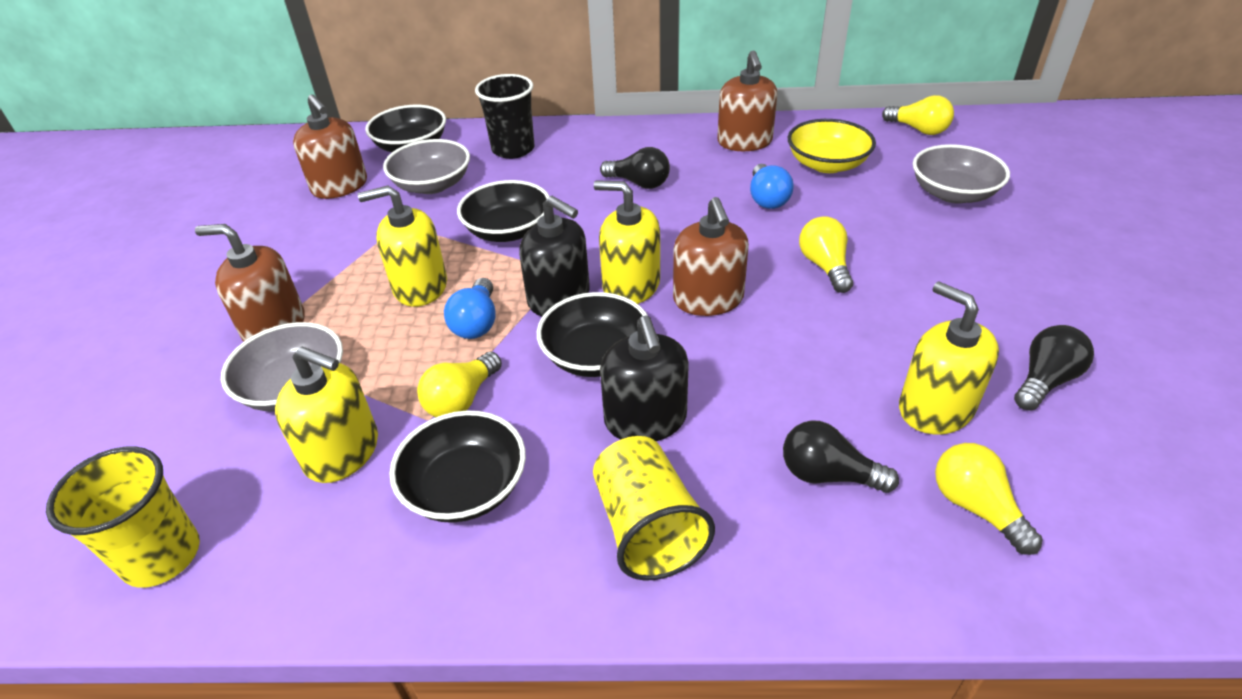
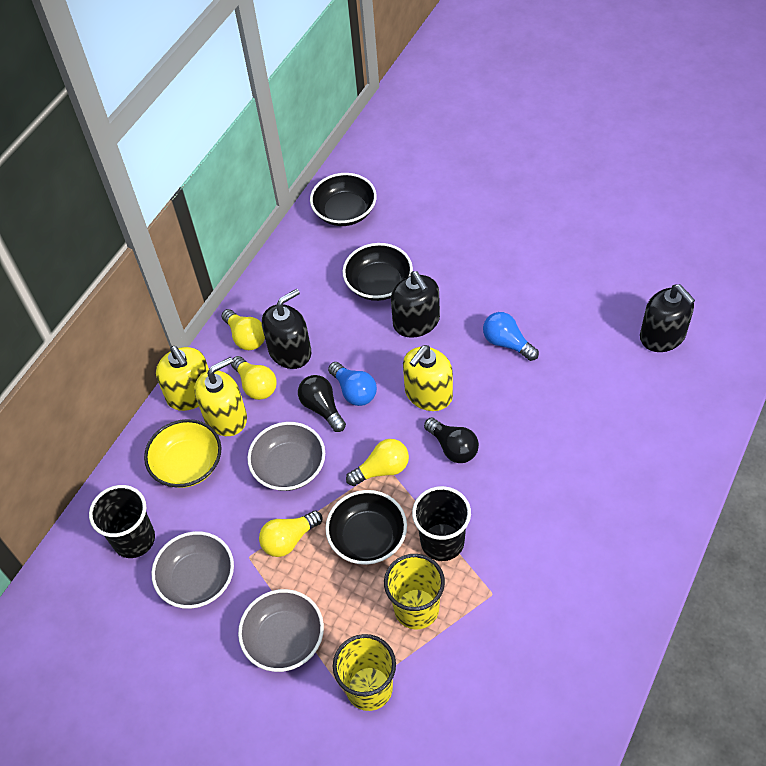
black bowl: [365,105,446,152] [389,410,526,523] [457,180,550,242] [537,292,648,377] = 4 -> [310,173,377,226] [325,490,407,565] [342,243,413,301] = 3
black cup: [475,74,534,159] = 1 -> [89,485,155,558] [412,486,471,561] = 2
black light bulb: [600,147,670,189] [783,420,899,493] [1014,325,1094,411] = 3 -> [298,375,346,432] [424,417,479,463] = 2
black soap dispenser: [519,196,590,316] [600,316,689,441] = 2 -> [262,288,311,369] [391,271,440,338] [640,284,695,352] = 3
brown soap dispenser: [195,224,305,342] [293,95,367,199] [673,197,749,316] [717,51,777,151] = 4 -> none = 0
yellow soap dispenser: [275,347,378,483] [358,186,447,307] [594,180,660,304] [899,282,999,434] = 4 -> [156,346,209,411] [194,357,247,436] [403,345,453,411] = 3

